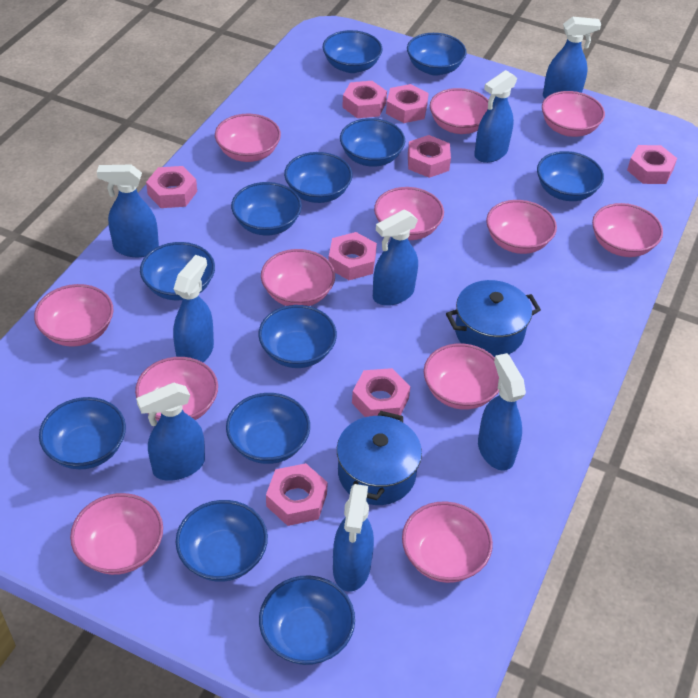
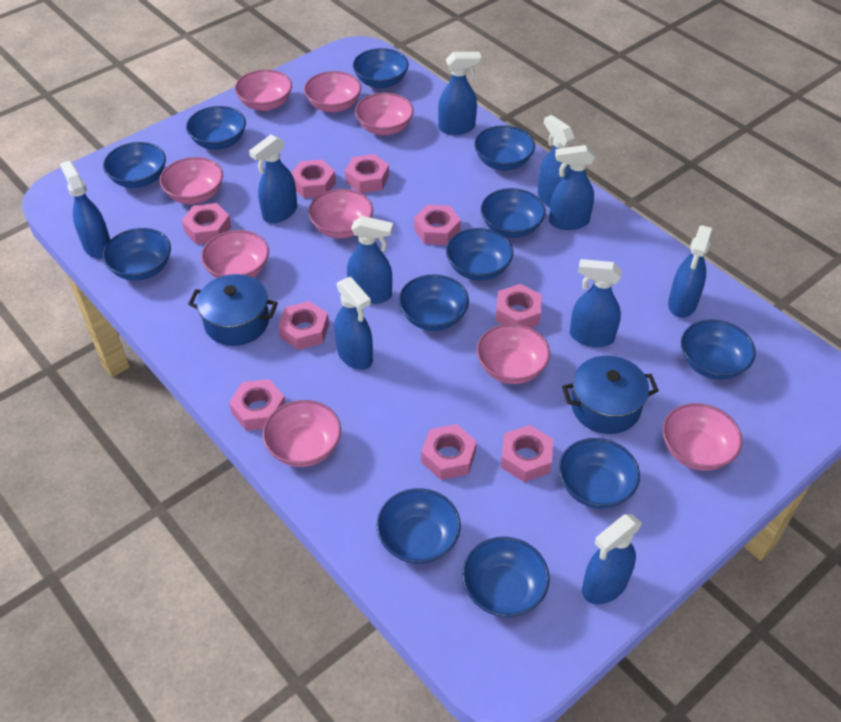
blue spray bottle: [97,164,159,257] [136,383,205,481] [173,255,214,362] [333,484,374,592] [373,209,418,306] [474,70,517,163] [478,353,526,471] [543,17,601,98] = 8 -> [60,160,110,259] [249,135,297,223] [334,277,373,370] [347,216,393,304] [438,52,481,135] [538,115,575,207] [549,145,595,230] [570,259,622,347] [582,514,642,605] [668,225,712,318] = 10
pink bowl: [34,284,114,347] [70,493,163,575] [135,357,218,421] [215,114,281,162] [261,249,335,306] [374,187,444,240] [402,501,493,583] [424,343,499,410] [430,88,488,134] [486,200,557,254] [542,91,605,137] [592,203,663,257] = 12 -> [160,157,223,204] [201,230,269,278] [235,69,292,111] [262,400,341,467] [304,71,361,113] [308,189,373,238] [355,93,414,135] [477,324,550,384] [663,403,742,471] = 9
pink nut: [146,166,197,208] [266,463,328,526] [329,232,377,280] [342,81,387,118] [352,368,410,417] [386,84,429,123] [408,135,451,178] [627,145,677,184] = 8 -> [182,203,231,245] [229,379,286,431] [278,301,329,350] [291,159,336,198] [345,154,389,193] [414,205,461,245] [421,424,477,480] [496,284,542,328] [501,425,553,482] = 9

